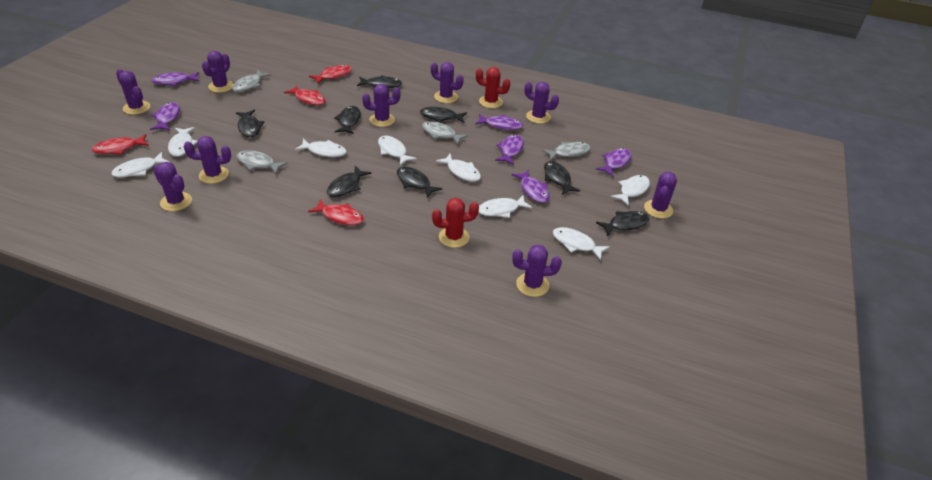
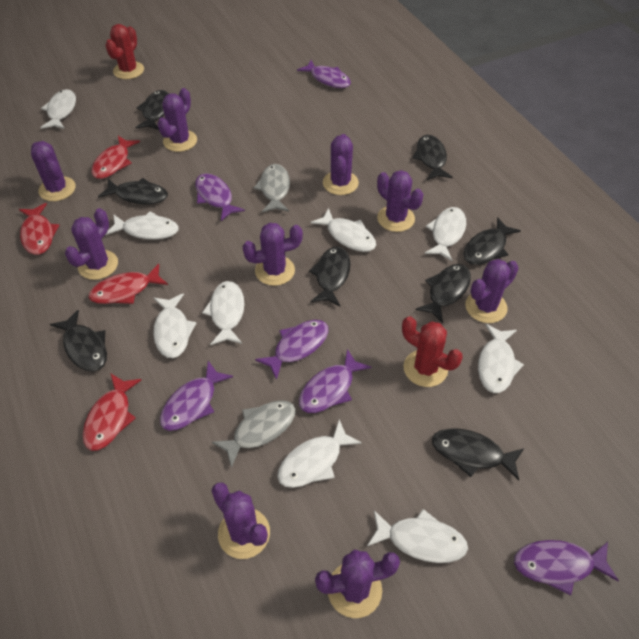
grey fish: [232,70,271,92] [236,150,288,174] [422,121,468,145] [542,142,590,161] = 4 -> [212,400,296,468] [254,164,290,212] = 2
white fish: [111,152,170,178] [168,127,197,157] [295,139,347,157] [378,136,417,165] [436,154,481,182] [479,195,532,218] [553,227,610,260] [611,175,650,206] = 8 -> [40,89,76,129] [105,211,179,240] [153,293,196,358] [202,281,244,345] [277,419,362,488] [310,208,376,252] [367,509,468,563] [424,207,466,261] [478,324,524,393] = 9

